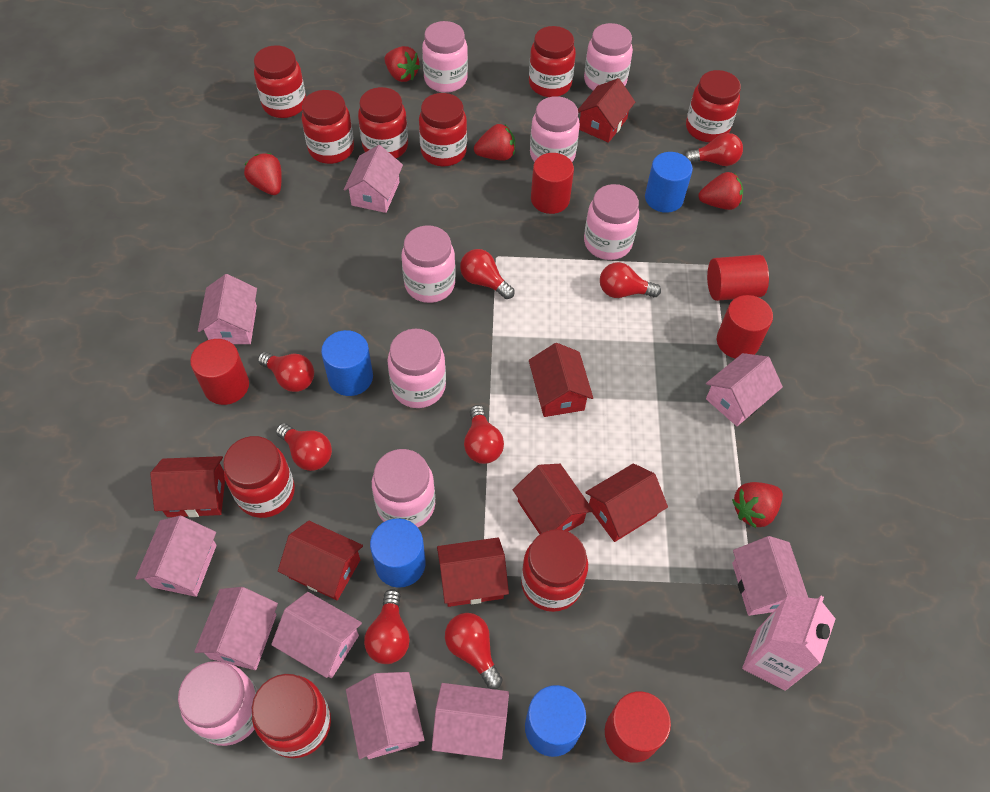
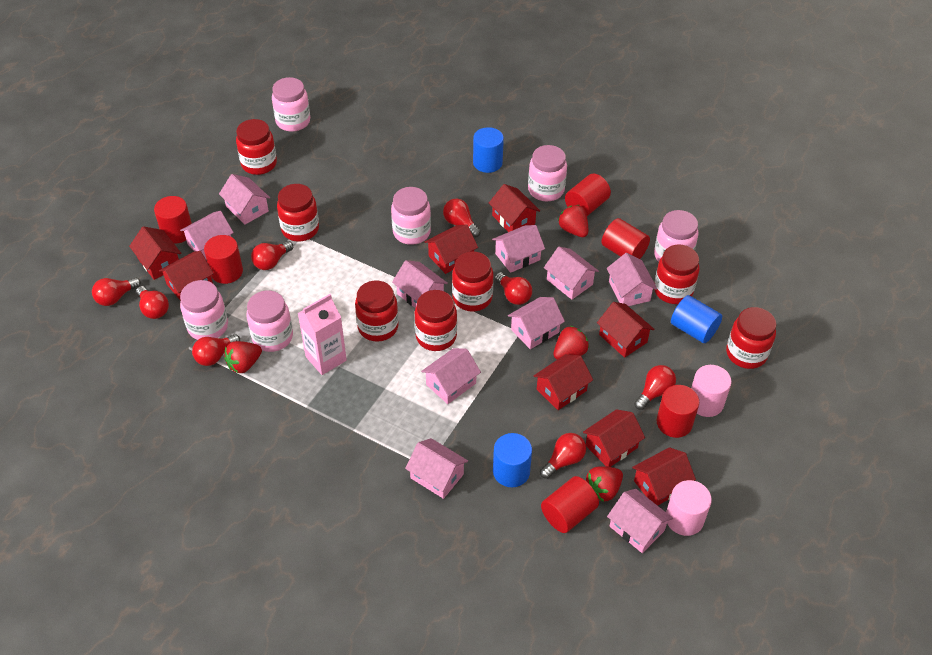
blue cylinder: [321,330,373,396] [370,518,426,588] [525,685,586,757] [645,152,693,213] = 4 -> [473,127,504,173] [493,433,532,487] [671,295,722,343] = 3
pink cylinder: none = 0 -> [666,480,712,536] [691,365,732,417] = 2
pink house: [135,516,217,597] [194,587,278,670] [198,274,257,344] [271,592,362,678] [344,145,403,213] [346,672,424,759] [432,683,509,760] [706,353,783,426] [732,536,808,616] = 9 -> [180,210,234,259] [219,174,270,224] [392,260,448,308] [405,438,468,499] [421,348,481,404] [492,225,545,273] [508,297,565,349] [544,247,599,300] [607,253,657,306] [607,489,673,553] = 10
pink jar: [178,661,258,746] [372,449,435,527] [388,329,446,408] [401,225,456,303] [422,21,468,93] [530,96,580,162] [584,23,633,91] [584,184,639,260] = 8 -> [180,280,228,340] [246,290,293,352] [272,77,310,132] [391,187,431,245] [528,145,567,201] [654,210,699,262] = 6
red cylinder: [190,339,249,405] [531,153,574,214] [605,691,671,763] [707,255,769,301] [717,295,773,359] = 5 -> [154,196,192,244] [204,235,243,284] [541,476,599,533] [565,174,611,216] [601,218,650,259] [656,385,699,438] = 6
red house: [150,456,225,517] [278,521,363,600] [437,537,509,607] [513,464,594,534] [529,343,593,417] [578,78,635,143] [585,463,668,542] = 7 -> [129,226,182,280] [159,251,214,301] [425,224,478,274] [489,184,540,232] [533,354,593,410] [583,409,645,467] [597,302,654,358] [632,447,696,506] = 8
red jar: [223,436,295,518] [252,674,331,758] [254,45,306,118] [302,90,354,164] [358,87,408,158] [419,93,467,166] [521,529,588,612] [529,26,576,97] [686,70,741,142] = 9 -> [236,119,277,175] [277,184,319,242] [355,281,399,342] [415,290,457,351] [452,251,494,312] [654,245,699,304] [726,307,776,369] = 7
red strawberry: [244,153,282,195] [384,46,420,82] [474,124,515,161] [698,172,743,210] [732,482,783,528] = 5 -> [224,341,262,373] [553,326,589,360] [558,205,588,237] [586,466,623,502] = 4

